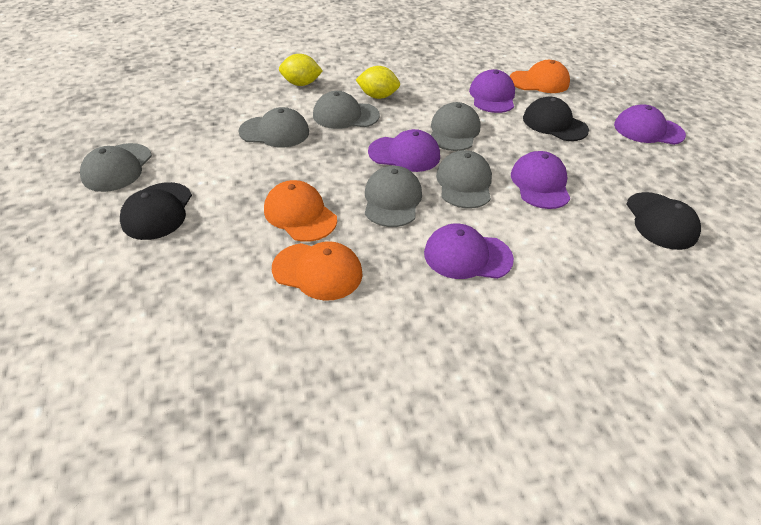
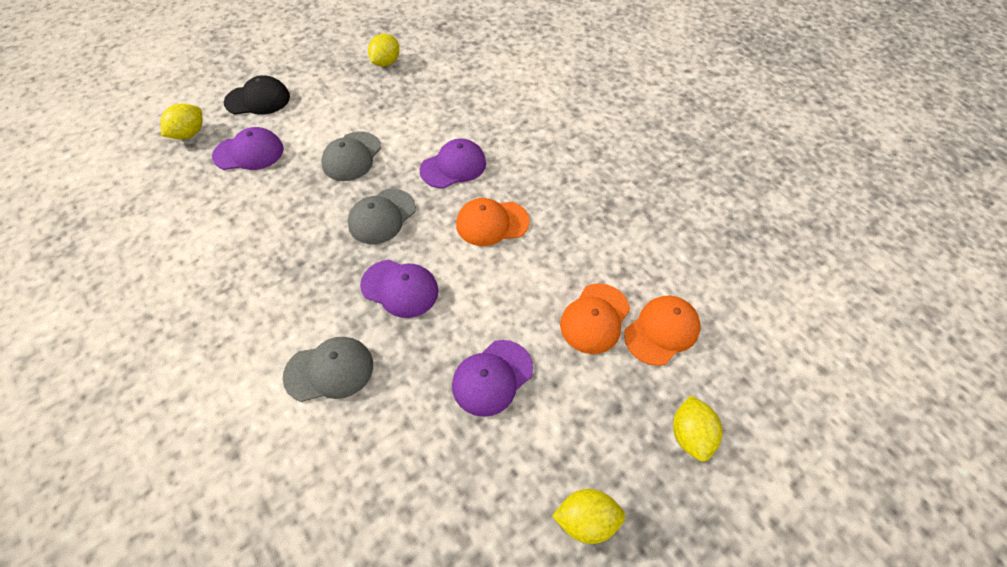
black cap: [120,182,192,240] [523,96,589,141] [626,192,701,250] = 3 -> [224,75,290,115] = 1
grey cap: [80,143,152,192] [238,107,309,148] [313,91,380,129] [365,166,422,227] [431,102,480,151] [436,150,492,209] = 6 -> [283,337,373,402] [321,132,381,181] [348,189,416,244] = 3
purple cap: [368,129,440,172] [424,224,514,279] [469,69,515,113] [511,151,570,209] [614,104,686,145] = 5 -> [212,127,284,170] [360,260,438,318] [420,138,486,188] [452,340,533,417] = 4
yellow lemon: [279,54,323,86] [356,66,400,99] = 2 -> [161,103,202,140] [368,33,400,67] [552,489,625,544] [673,395,722,462] = 4

